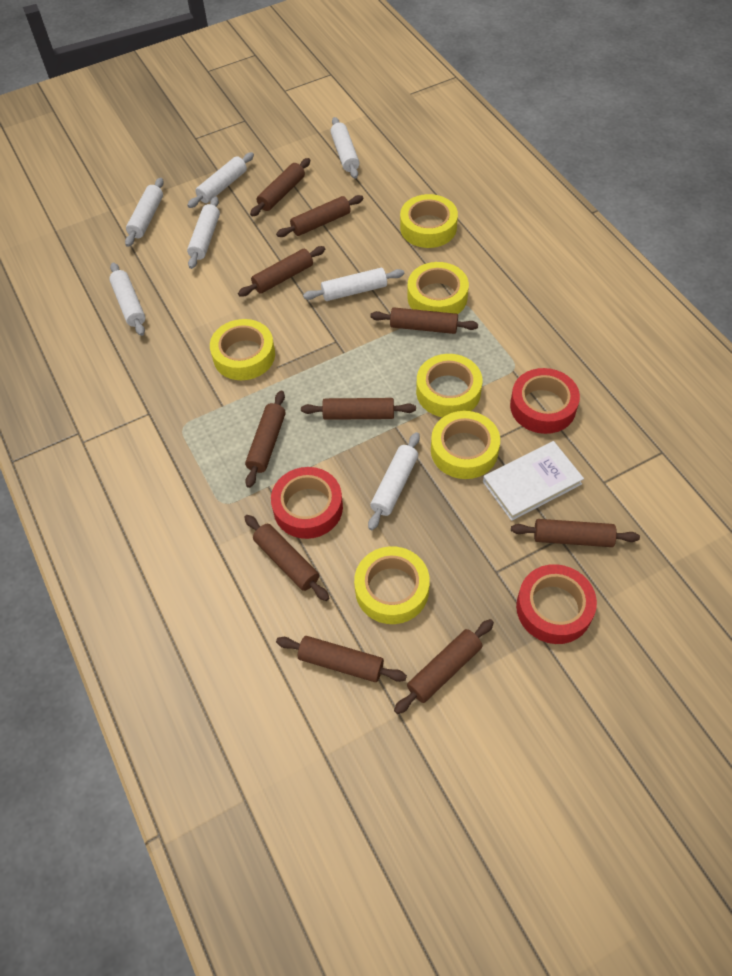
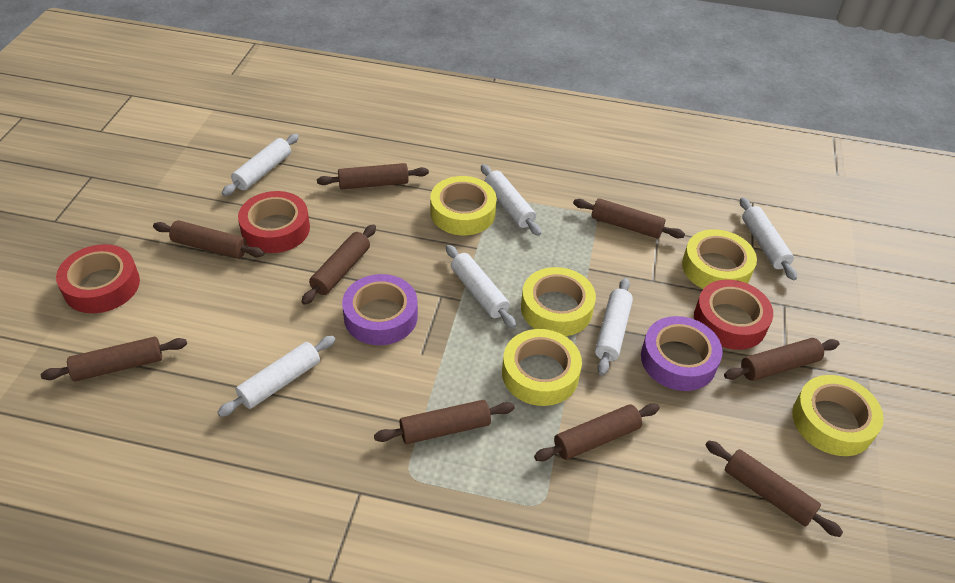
brown rolling pin: [238,246,325,297] [244,515,329,601] [245,391,286,488] [250,158,310,217] [276,195,364,237] [276,636,407,682] [301,398,416,420] [370,307,478,334] [394,619,494,714] [511,519,640,547] = 10 -> [41,337,187,381] [153,220,264,259] [301,224,376,305] [317,163,429,189] [374,400,515,444] [534,403,660,461] [573,198,685,239] [706,440,843,537] [724,338,839,381] = 9
purple tape: none = 0 -> [342,274,418,345] [641,316,723,391] = 2
white book: [483,441,584,521] = 1 -> none = 0
white rolling pin: [109,262,145,336] [125,178,164,247] [187,152,254,208] [187,196,220,269] [303,268,404,301] [330,117,359,179] [368,432,420,530] = 7 -> [217,336,335,417] [222,134,299,196] [446,245,516,328] [481,164,541,236] [595,278,633,375] [740,197,797,280] = 6
yellow tape: [210,319,275,380] [354,546,430,624] [400,194,458,248] [407,262,469,314] [416,354,482,417] [431,411,500,479] = 6 -> [430,176,497,235] [502,329,582,406] [521,267,596,336] [682,229,757,289] [792,375,884,456] = 5

